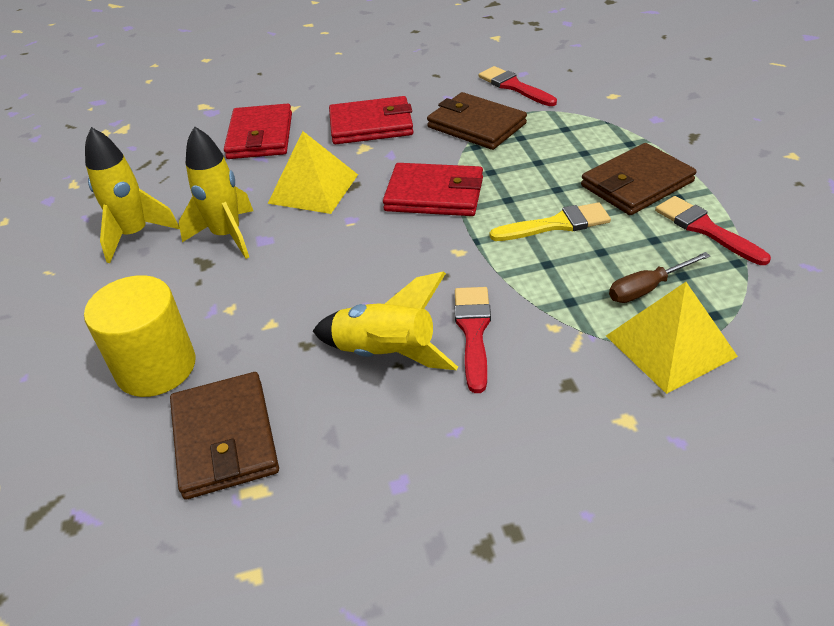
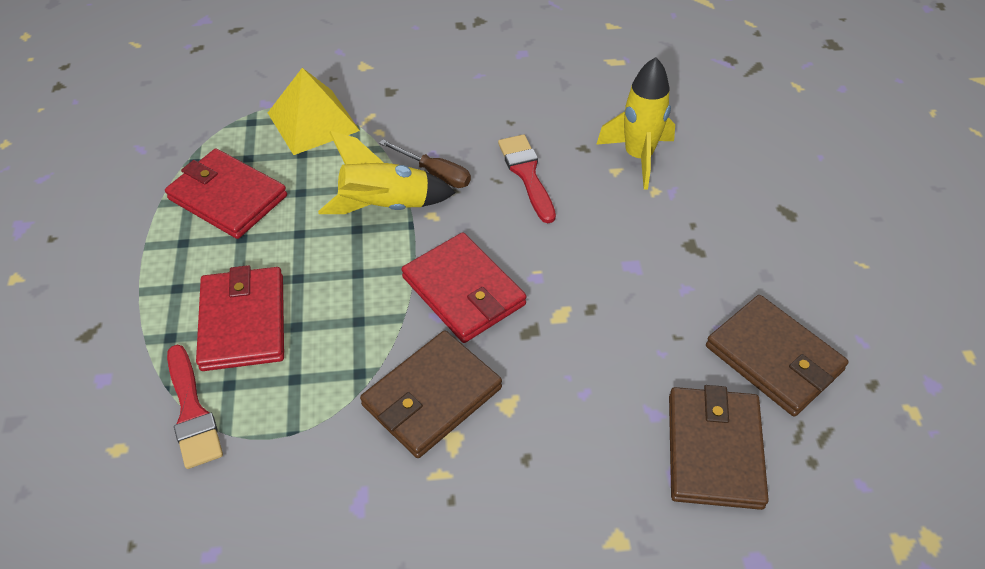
red brush: [455,287,491,393] [479,66,557,106] [655,196,771,265] = 3 -> [167,345,223,469] [498,134,556,223] = 2
yellow brush: [490,202,611,241] = 1 -> none = 0
yellow cylinder: [84,275,196,397] = 1 -> none = 0
yellow pyramid: [268,131,358,214] [606,282,738,394] = 2 -> [268,68,360,155] = 1
yellow rocket: [85,127,180,263] [179,126,253,259] [313,271,458,370] = 3 -> [318,131,456,214] [596,57,675,190] = 2

